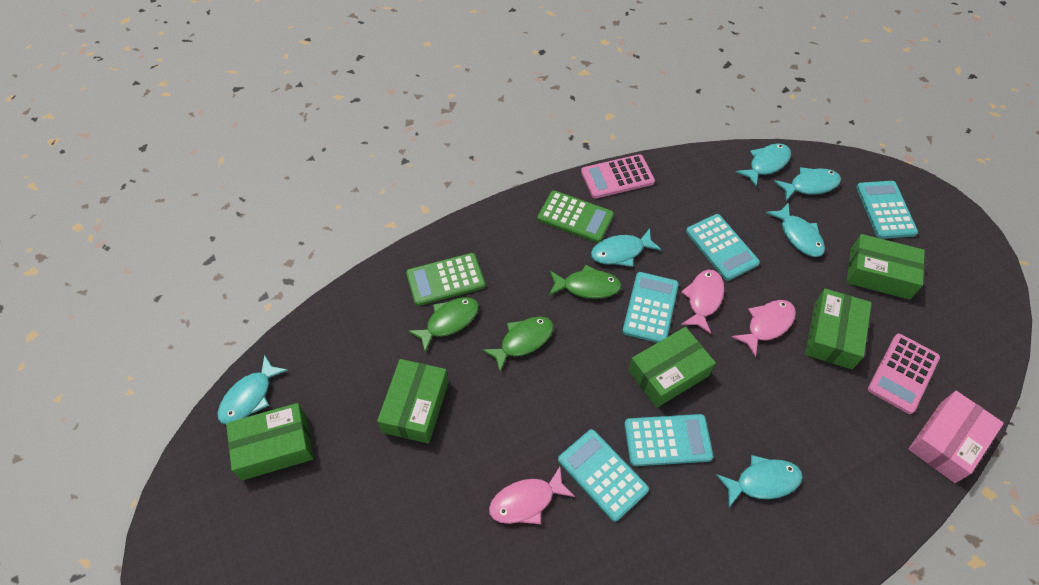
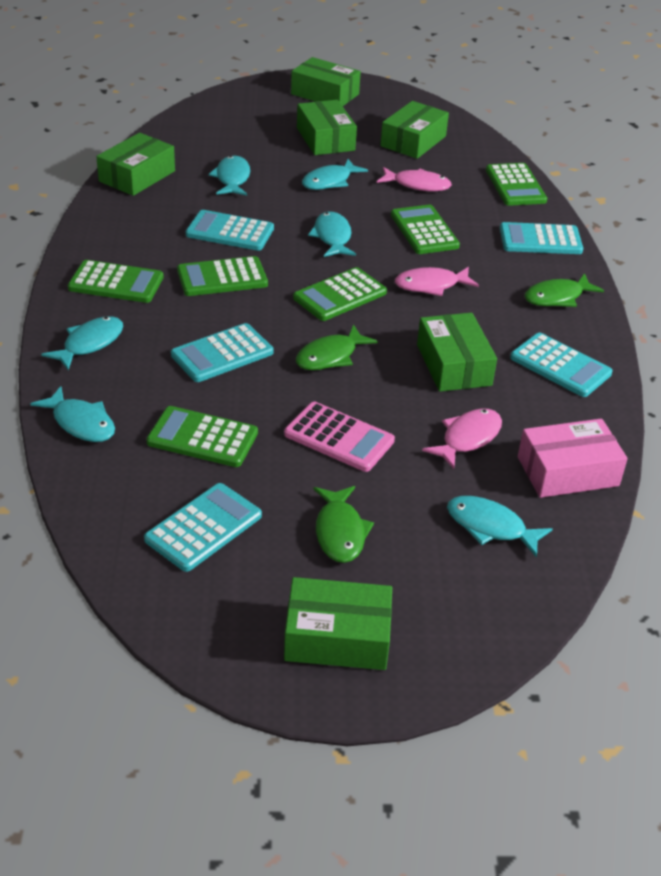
green box: [226,403,313,480] [377,359,449,444] [628,327,716,408] [805,289,872,369] [847,234,925,300] = 5 -> [96,133,175,196] [284,577,392,670] [291,57,361,106] [297,100,357,155] [380,101,449,159] [417,313,497,392] = 6
green calculator: [406,253,485,306] [537,191,614,243] = 2 -> [68,260,164,303] [146,406,258,467] [177,256,268,296] [293,267,387,321] [391,205,460,254] [486,163,547,206] = 6
pink calculator: [581,154,655,199] [868,334,940,414] = 2 -> [284,402,395,472] = 1

